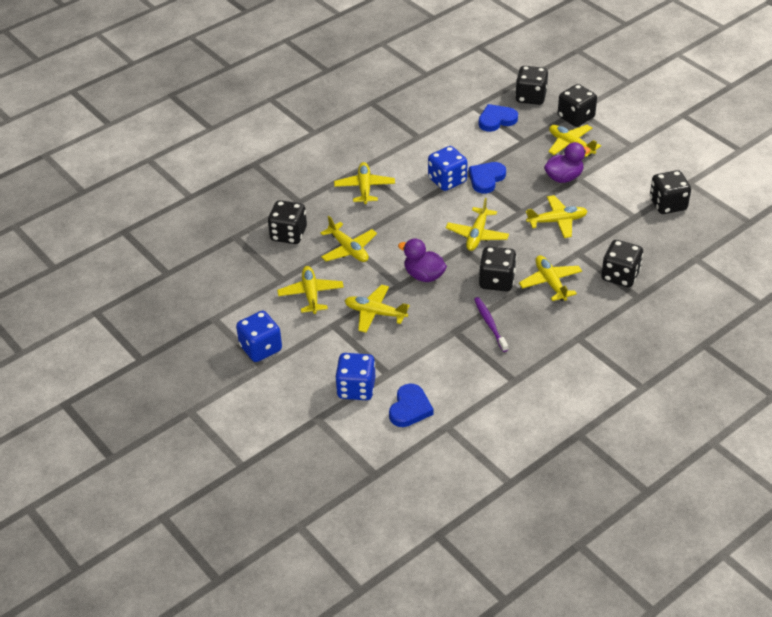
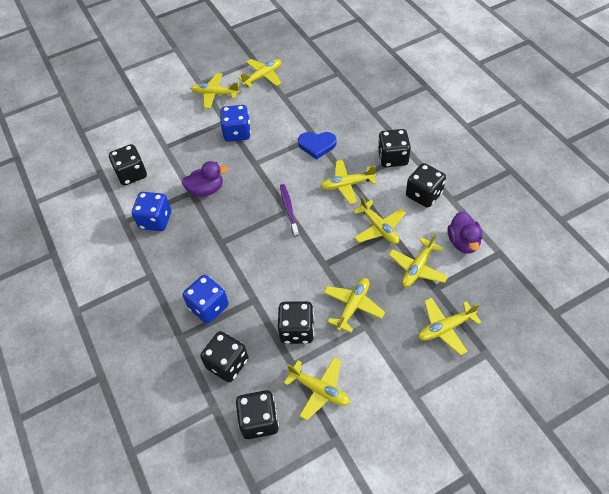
blue heart: [389,384,434,427] [469,162,506,193] [479,104,518,132] = 3 -> [298,132,337,160] = 1

